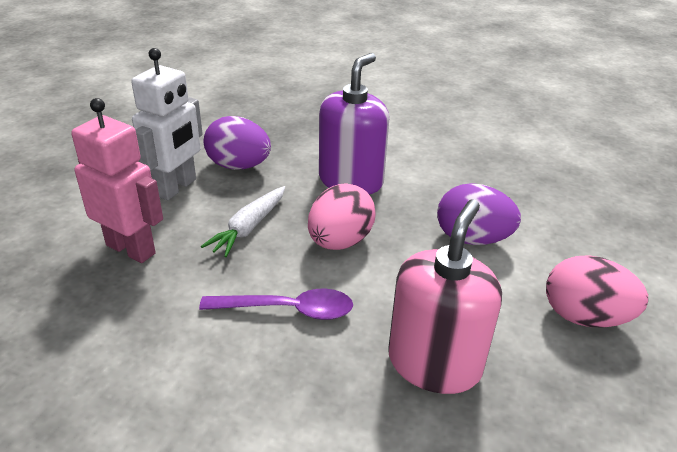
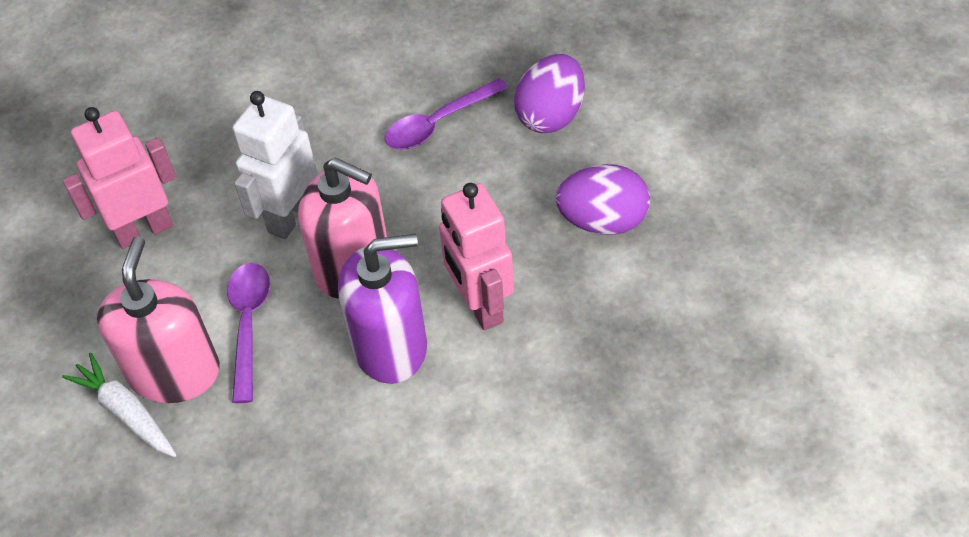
pink egg: [308,183,376,250] [546,255,648,328] = 2 -> none = 0
pink robot: [71,98,163,263] = 1 -> [63,107,176,249] [439,183,514,330] = 2
pink soap dispenser: [388,200,502,394] = 1 -> [97,236,220,403] [298,158,387,299] = 2
purple spoon: [199,289,353,320] = 1 -> [227,263,270,403] [385,78,508,149] = 2

